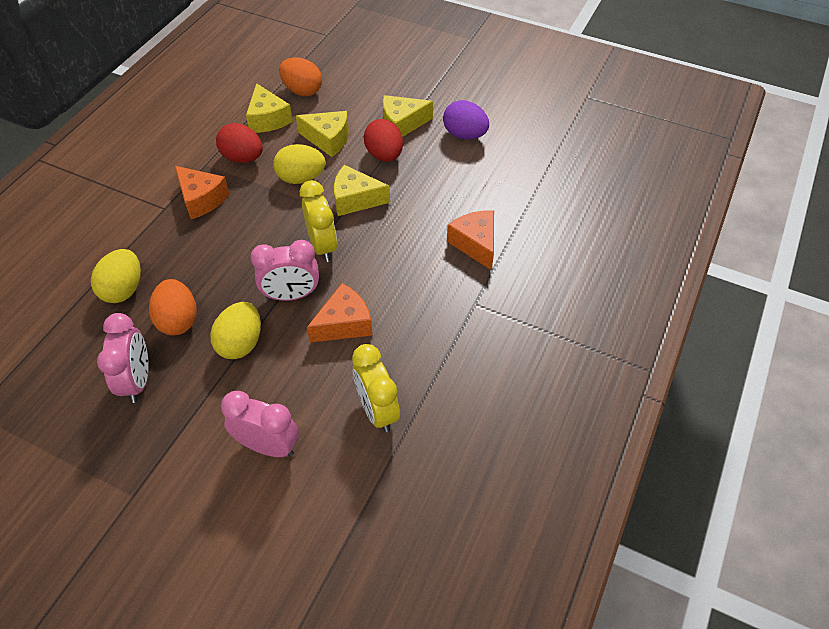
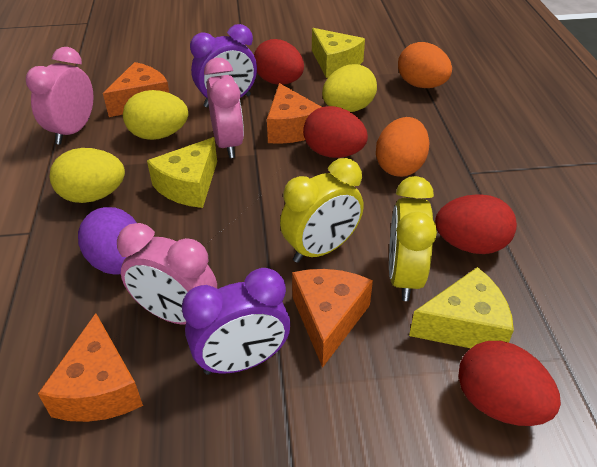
orange cheese: [175,166,230,219] [307,283,373,342] [447,210,494,270] = 3 -> [38,313,143,422] [103,62,169,117] [267,83,321,144] [292,269,373,368] = 4
purple clock: none = 0 -> [182,268,290,375] [190,24,257,108] = 2
red egg: [216,123,263,163] [364,119,403,162] = 2 -> [254,39,304,85] [303,106,368,158] [435,194,517,254] [459,341,561,426] = 4
yellow cheese: [246,83,293,133] [296,111,349,157] [334,165,390,216] [383,95,433,137] = 4 -> [147,137,217,208] [312,28,365,78] [409,267,514,348] = 3

